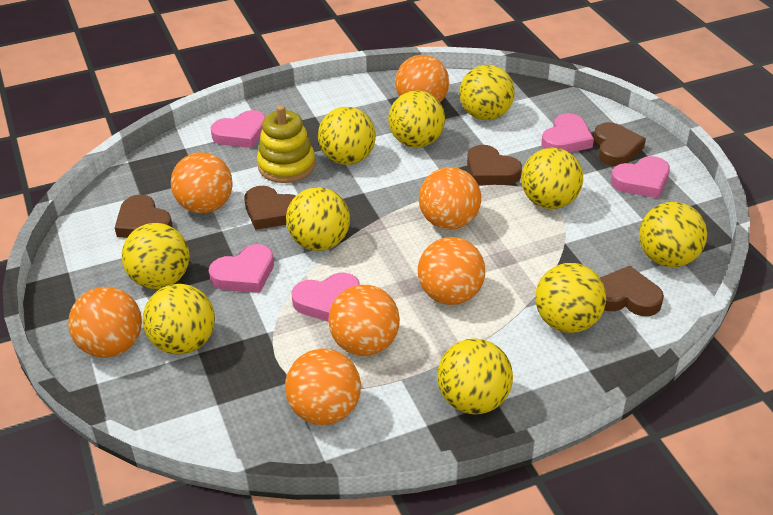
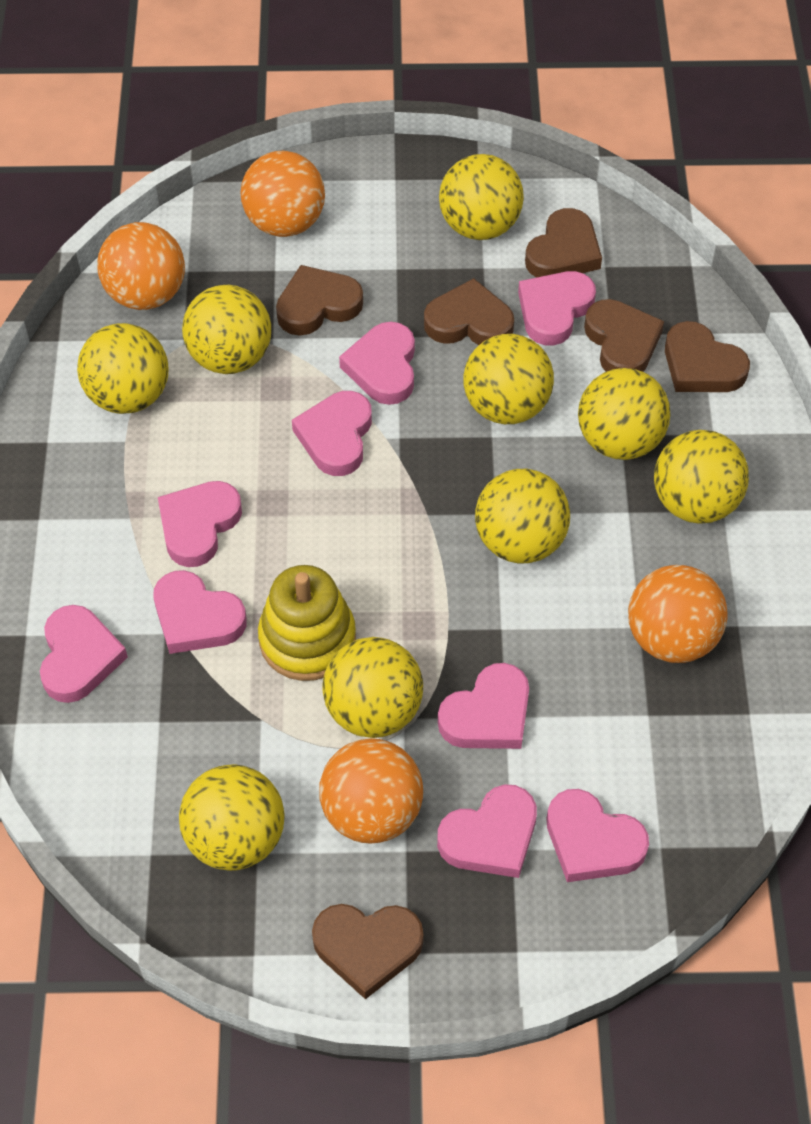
brown heart: [115,195,173,238] [244,186,296,230] [467,145,522,185] [594,122,646,166] [600,265,664,316] = 5 -> [276,265,363,335] [312,904,424,999] [424,278,514,345] [525,208,602,278] [584,299,664,372] [665,321,750,392] = 6
orange ball: [68,287,142,358] [171,152,233,214] [285,349,361,425] [328,285,400,356] [395,55,449,102] [418,237,485,305] [419,167,481,230] = 7 -> [97,222,185,310] [240,151,325,237] [319,738,423,844] [628,565,727,663] = 4
pink heart: [209,244,274,293] [210,110,265,148] [291,273,360,321] [541,113,594,153] [611,156,670,198] = 5 -> [40,605,128,703] [154,570,247,654] [158,481,242,567] [292,391,372,476] [339,322,415,405] [437,784,537,878] [438,663,529,749] [518,271,596,346] [546,789,649,882] = 9
yellow ball: [122,223,189,289] [143,284,215,355] [286,187,350,251] [318,107,376,165] [388,90,445,148] [437,338,513,415] [459,65,515,120] [521,148,583,209] [535,263,606,333] [639,202,707,267] = 10 -> [77,323,168,414] [179,764,284,871] [182,285,271,374] [322,637,423,738] [439,154,524,240] [463,334,554,424] [475,469,570,563] [578,368,670,460] [654,430,749,523] = 9

